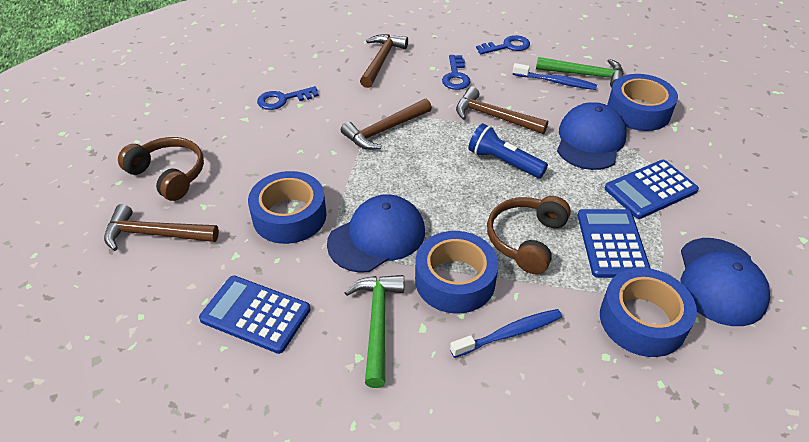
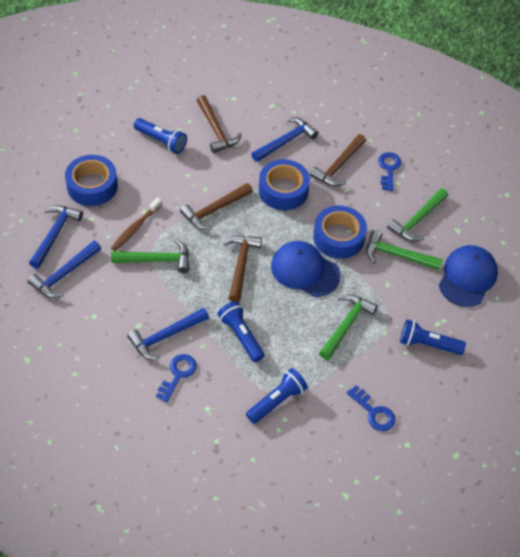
blue calculator: [199,276,311,354] [578,209,651,278] [605,160,699,219] = 3 -> none = 0
blue cap: [327,194,425,273] [557,102,627,170] [680,238,770,326] = 3 -> [271,241,341,297] [439,245,498,307] = 2
blue flashlight: [468,123,548,178] = 1 -> [134,118,187,154] [218,301,265,362] [246,368,308,424] [400,319,466,355] = 4
blue hammer: none = 0 -> [28,241,101,298] [29,205,83,269] [127,308,209,360] [251,117,319,162] = 4
blue tape: [248,171,327,244] [415,231,498,314] [600,268,697,357] [607,74,678,131] = 4 -> [65,155,118,206] [259,159,310,210] [313,206,367,259] = 3
blue toothbrush: [450,309,562,358] [513,63,597,90] = 2 -> none = 0
brown headphones: [118,137,204,201] [487,196,571,274] = 2 -> none = 0
brown toothbrush: none = 0 -> [111,197,162,251] = 1
green hammer: [344,275,404,388] [536,57,624,88] = 2 -> [111,239,189,273] [319,294,378,360] [366,229,443,270] [387,188,448,242] = 4

